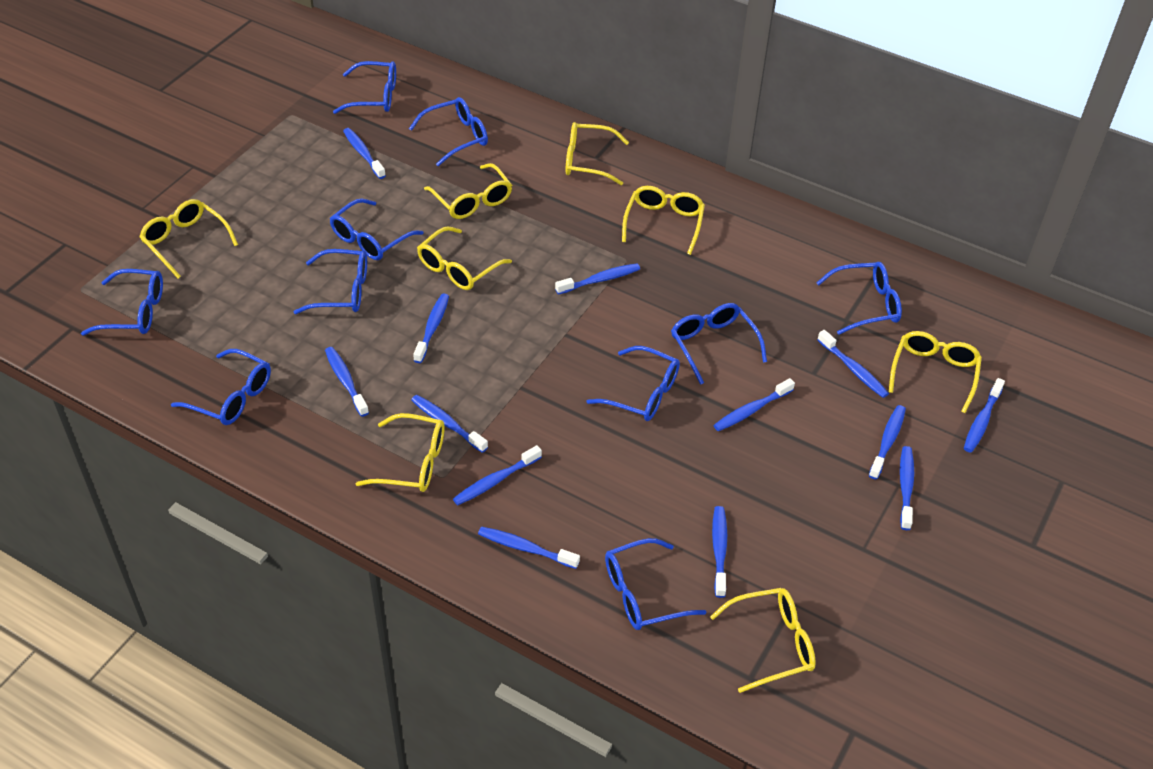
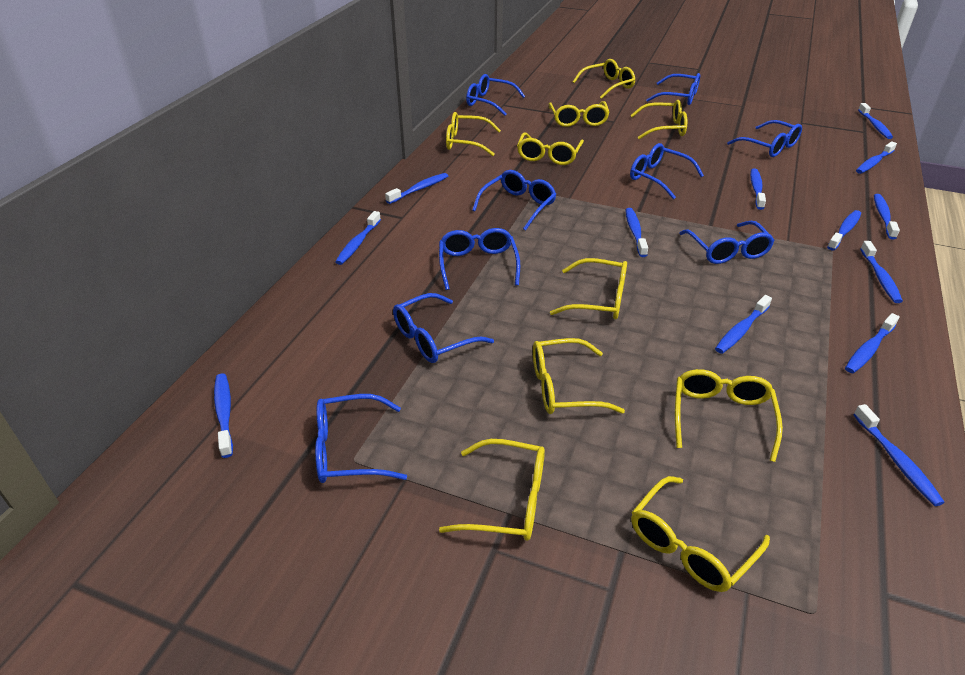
blue glasses: [81,269,163,336] [171,349,271,425] [294,249,367,314] [330,198,424,260] [333,61,396,114] [409,97,488,166] [586,346,680,421] [605,538,706,630] [671,303,767,385] [816,262,902,335] = 10 -> [315,394,407,483] [393,293,494,363] [439,228,520,290] [466,74,525,116] [472,170,557,231] [630,143,704,199] [646,73,700,105] [679,221,775,264] [727,120,802,157] = 9
yellow glasses: [139,199,238,278] [356,413,445,492] [417,226,512,290] [424,163,512,219] [566,122,629,185] [622,186,705,255] [710,588,816,693] [889,331,982,413] = 8 -> [439,439,545,541] [446,112,501,156] [517,133,584,165] [533,338,625,414] [549,101,610,127] [550,258,627,319] [573,59,635,99] [630,100,687,139] [631,476,770,592] [675,369,783,462] = 10

